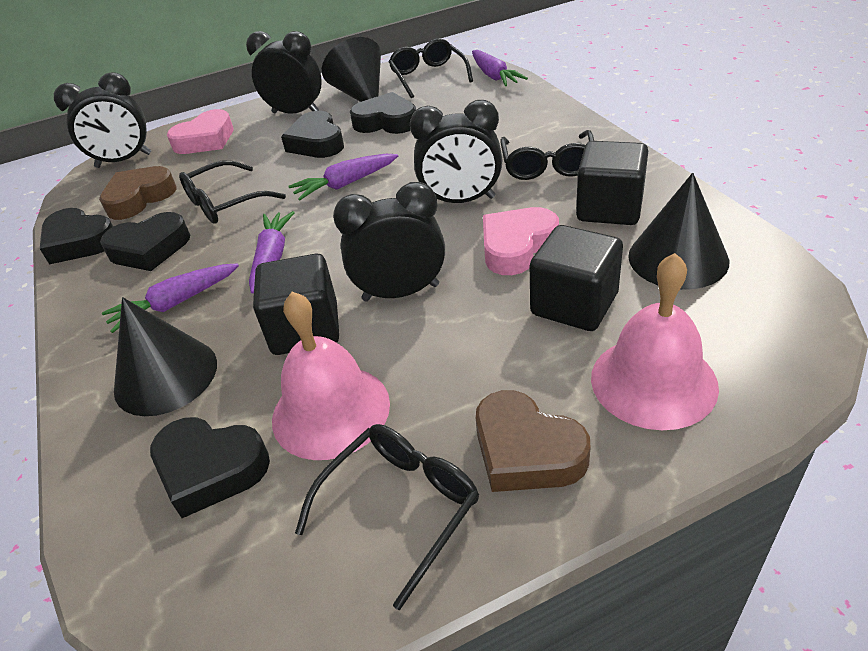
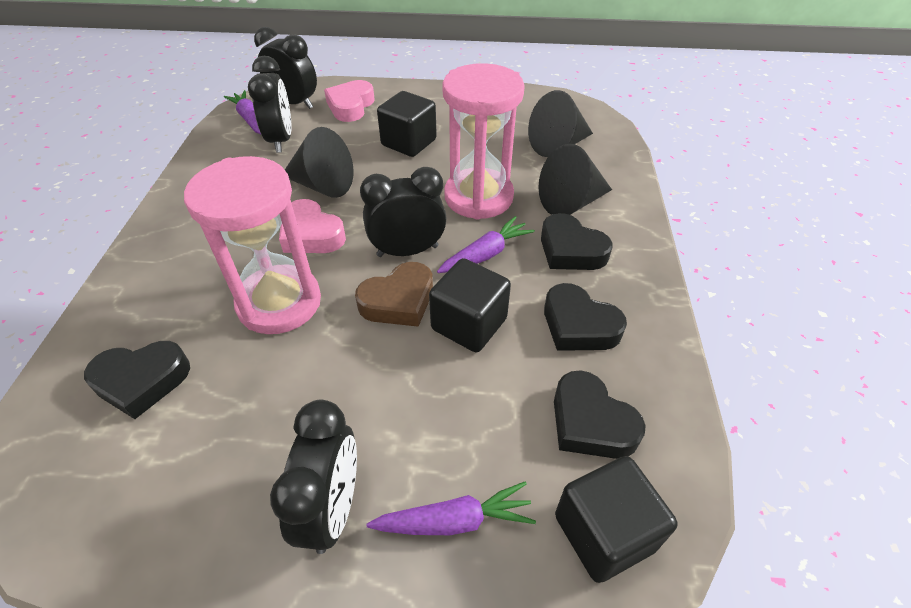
black glasses: [179,160,286,224] [295,424,479,610] [389,38,473,98] [500,130,594,180] = 4 -> none = 0
black heart: [40,208,113,265] [100,212,190,271] [150,417,270,518] [281,111,344,158] [350,92,416,134] = 5 -> [84,341,190,419] [541,213,612,270] [544,283,627,351] [554,370,646,459] = 4
brown heart: [99,166,176,220] [476,390,591,492] = 2 -> [355,262,433,327] = 1
pink bell: [272,292,390,460] [591,253,719,430] = 2 -> none = 0
pink hourglass: none = 0 -> [184,156,321,334] [442,63,525,220] = 2
purple carrot: [102,263,239,333] [249,211,295,294] [288,154,398,200] [472,50,528,86] = 4 -> [224,90,261,134] [366,481,536,535] [437,216,535,273] = 3

